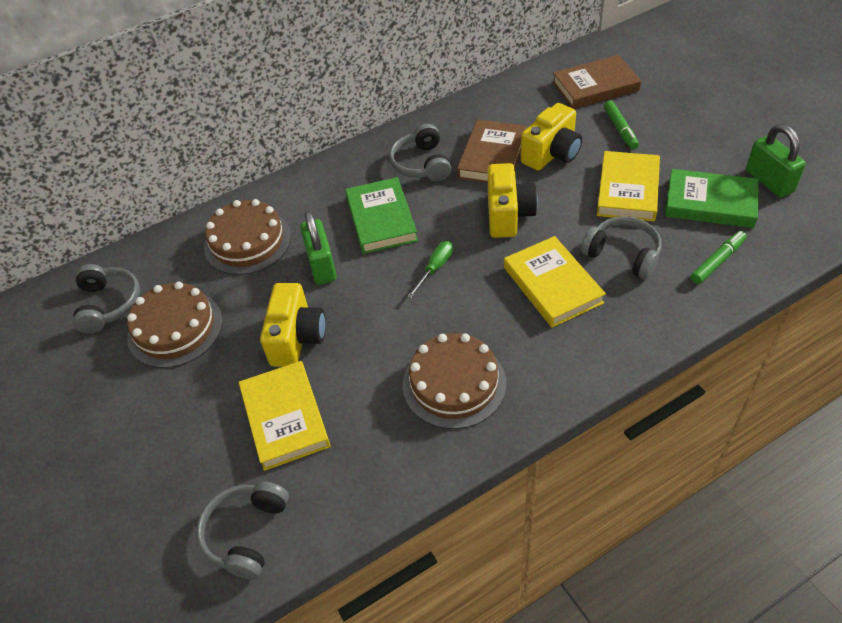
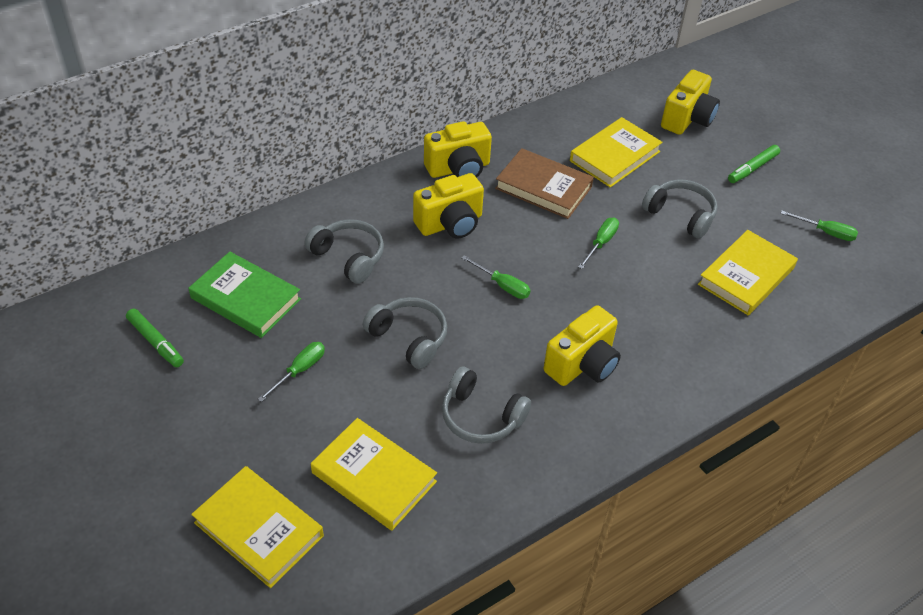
brown book: [457,119,527,183] [553,55,641,109] = 2 -> [495,148,594,219] = 1
brown cake: [127,282,223,368] [204,199,291,275] [403,333,506,429] = 3 -> none = 0
green book: [345,177,418,254] [665,169,759,228] = 2 -> [189,251,301,338] = 1
green padlock: [300,211,337,285] [746,124,806,197] = 2 -> none = 0
green screwdriver: [407,241,453,299] = 1 -> [258,342,325,402] [462,255,531,299] [578,218,619,269] [780,211,858,241] = 4
yellow book: [239,361,331,471] [504,236,606,327] [597,151,660,222] = 3 -> [191,466,324,588] [311,418,437,531] [570,117,662,188] [698,230,798,316] = 4
yellow camera: [260,283,326,367] [488,163,538,238] [521,103,582,171] = 3 -> [413,173,484,239] [424,121,492,178] [543,305,621,386] [661,70,720,135] = 4

